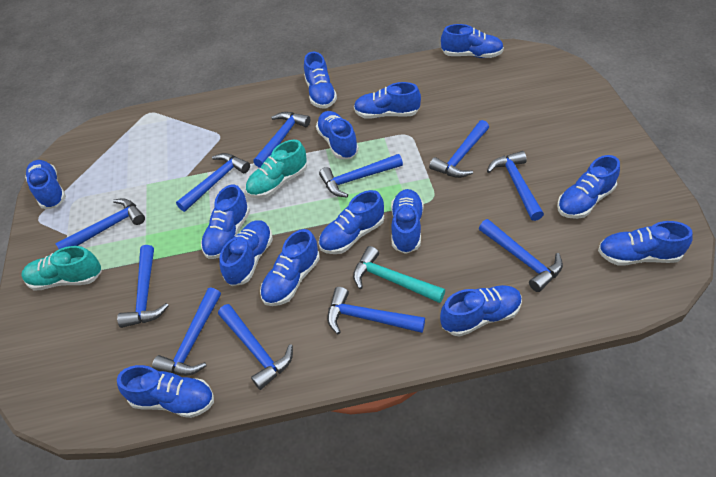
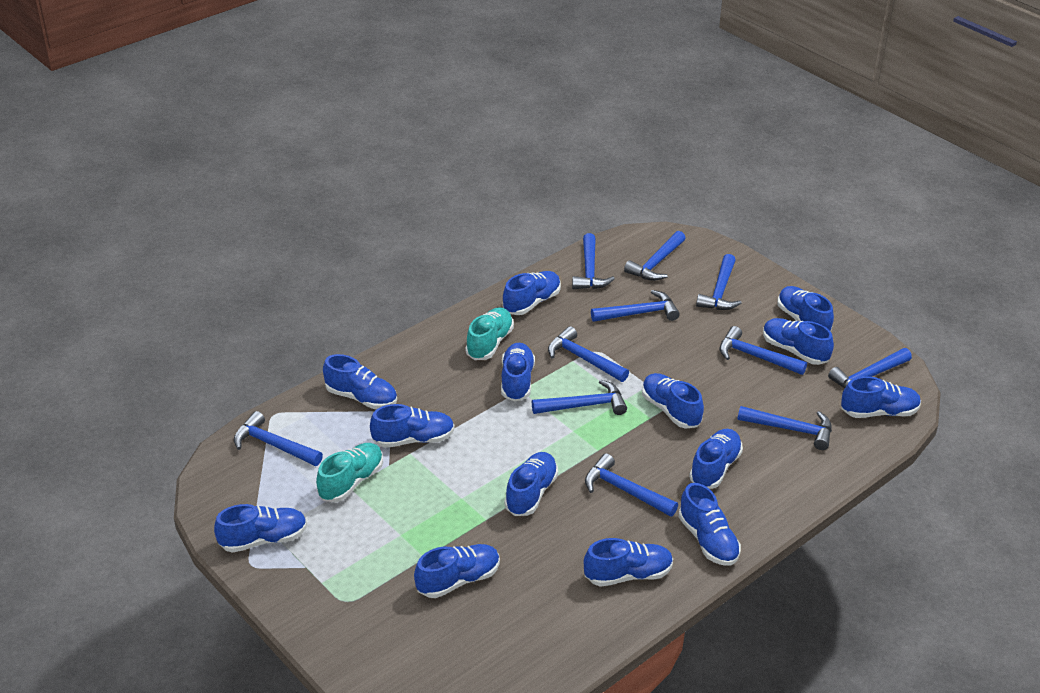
turquoise hammer: [353,246,445,303] = 1 -> none = 0

